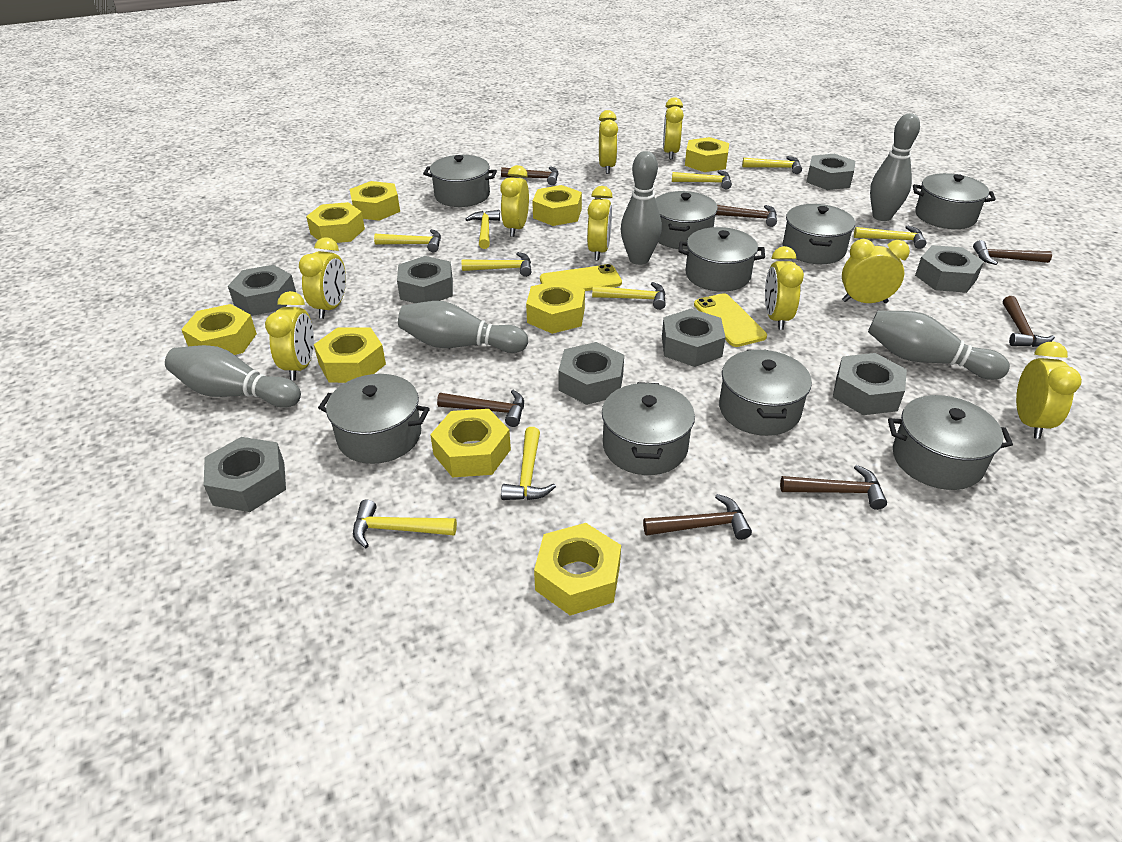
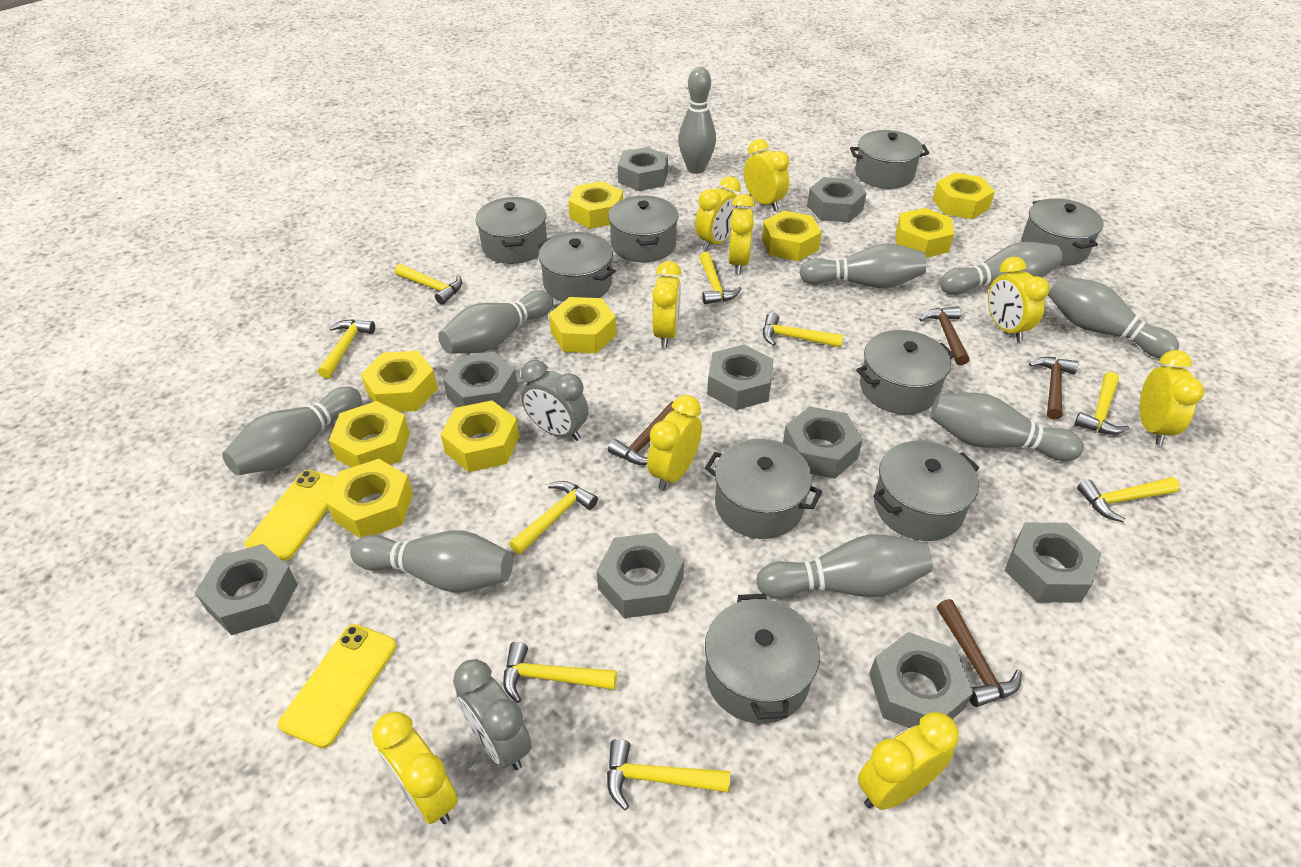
brown hammer: [437,390,524,427] [501,166,558,185] [643,494,752,540] [715,205,777,227] [780,465,887,510] [973,240,1052,265] [1003,296,1055,347] = 7 -> [608,401,675,465] [919,306,969,365] [937,599,1022,707] [1029,357,1078,420] = 4
grey bowling pin: [165,345,301,408] [398,301,528,353] [621,151,662,265] [868,311,1010,380] [870,113,920,221] = 5 -> [222,387,361,475] [350,531,513,593] [438,291,553,354] [678,67,716,174] [756,534,932,599] [799,243,926,288] [930,393,1084,461] [940,242,1063,295] [1048,276,1179,358] = 9
grey clock: none = 0 -> [453,659,532,770] [521,360,588,441] = 2
grey nut: [204,437,286,512] [228,265,296,316] [397,256,453,303] [558,342,624,405] [662,309,726,367] [806,154,855,190] [833,353,907,415] [915,245,984,293] = 8 -> [195,544,298,635] [443,351,518,409] [597,533,684,618] [618,147,668,191] [707,344,773,410] [783,406,863,479] [807,177,867,222] [869,632,973,728] [1005,523,1101,603] = 9

